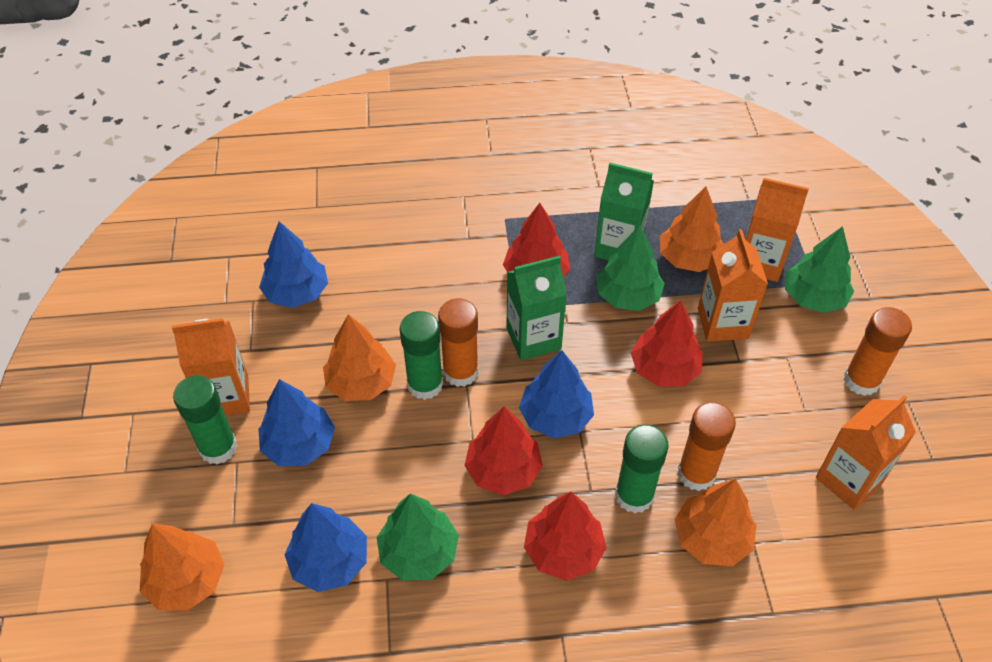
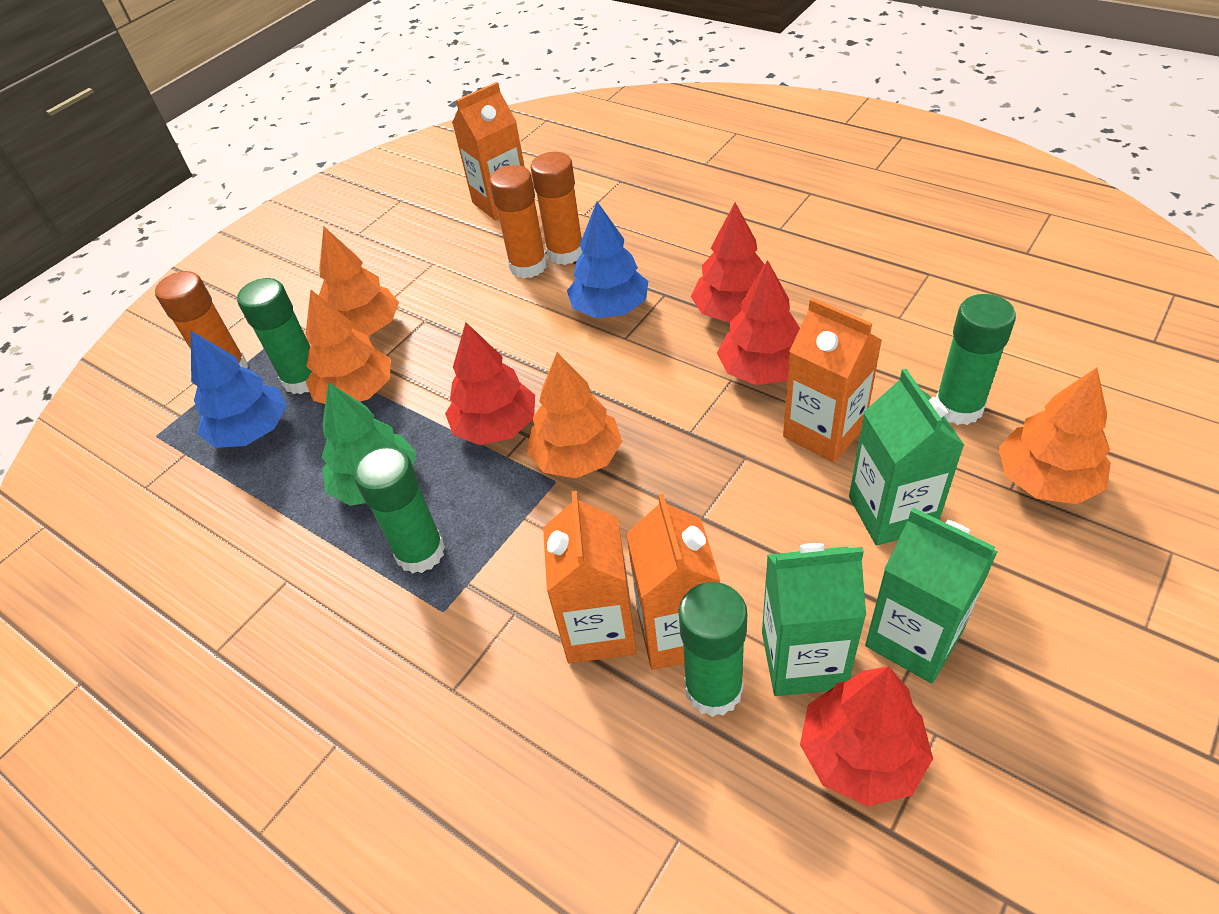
blue tree: [258,379,335,466] [259,221,328,308] [284,503,367,592] [519,350,594,438] = 4 -> [191,331,287,448] [567,202,648,318] = 2
green carton: [506,256,567,360] [594,163,654,261] = 2 -> [762,543,866,696] [849,369,964,545] [865,508,998,684] = 3
green glue stick: [173,375,237,464] [400,311,443,400] [615,425,669,513] = 3 -> [237,278,312,394] [354,447,445,574] [679,582,747,717] [936,294,1016,425] = 4
green tree: [377,493,459,581] [596,225,665,311] [785,226,854,313] = 3 -> [322,382,416,506] = 1

